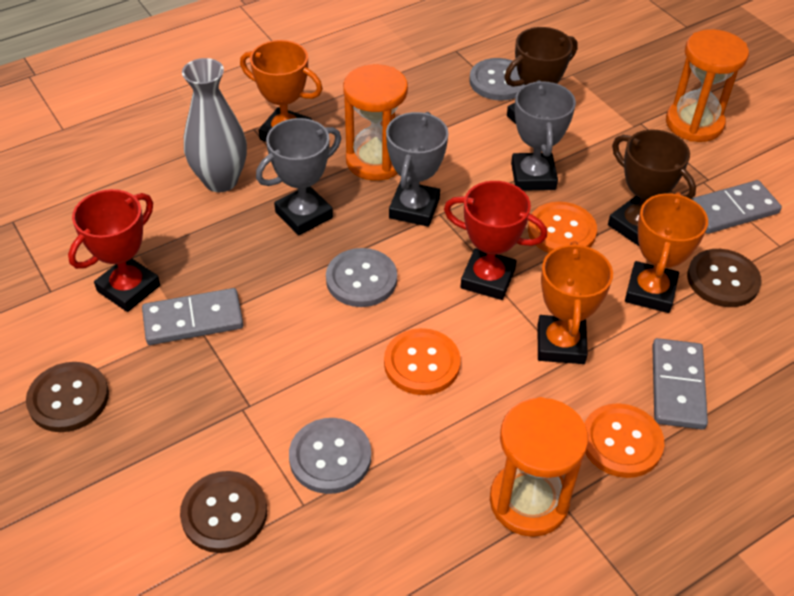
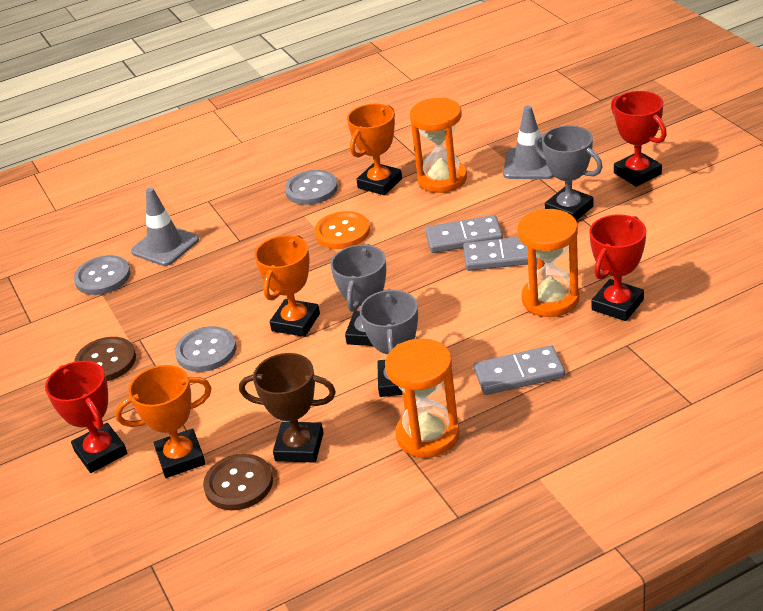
brown button: [26,362,109,432] [180,471,267,553] [687,249,762,307] = 3 -> [74,337,136,381] [203,454,273,510] = 2
brown trophy: [504,27,578,124] [608,130,696,246] = 2 -> [239,353,336,463] = 1
grey traffic cone: none = 0 -> [131,188,199,266] [503,105,554,179] = 2
grey vase: [182,58,247,192] = 1 -> none = 0
orange button: [384,328,461,395] [528,202,597,253] [585,403,664,478] = 3 -> [314,211,370,249] = 1
red trophy: [68,189,160,312] [444,181,547,300] = 2 -> [45,361,127,473] [589,214,646,321] [611,91,667,187] = 3

